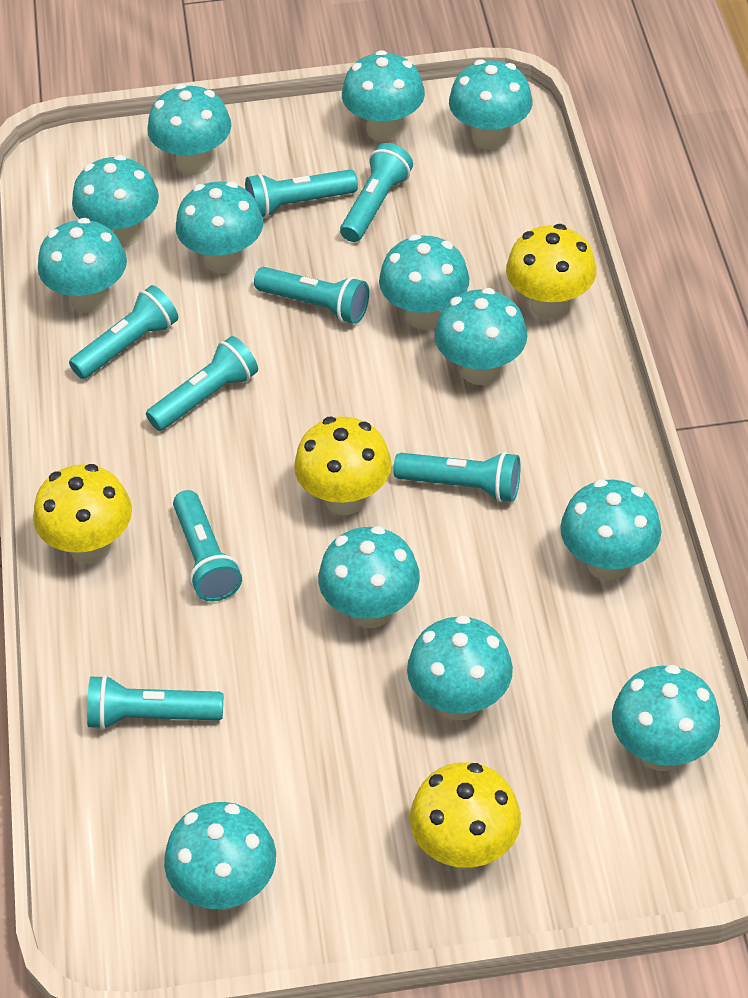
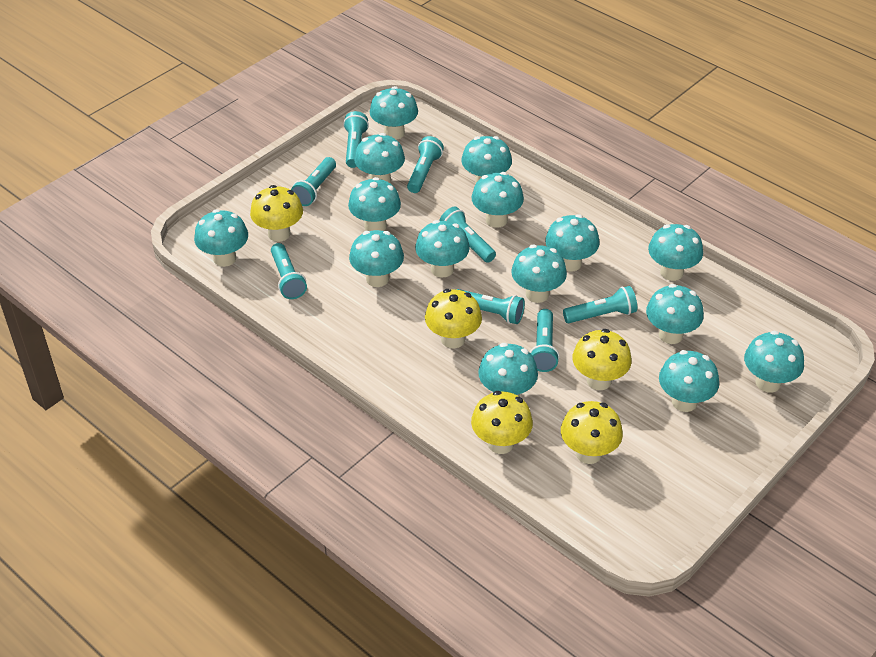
turquoise mushroom: [38,218,127,313] [72,155,159,248] [147,84,232,175] [164,802,276,910] [176,181,263,274] [318,526,420,628] [342,50,425,142] [379,234,469,329] [407,615,513,721] [435,288,527,385] [449,59,533,150] [560,479,661,580] [612,665,720,771] = 13 -> [194,209,248,267] [348,177,401,231] [349,230,404,287] [354,133,405,183] [370,86,418,140] [415,220,470,278] [461,136,512,184] [472,172,524,228] [478,343,538,396] [511,245,567,303] [545,214,600,272] [646,284,704,344] [648,224,703,281] [659,350,719,412] [744,331,804,393] = 15
yellow mushroom: [33,464,132,564] [294,416,392,515] [410,762,521,870] [506,224,596,319] = 4 -> [250,185,303,242] [425,289,482,348] [471,391,533,454] [561,401,623,464] [573,329,632,390] = 5

